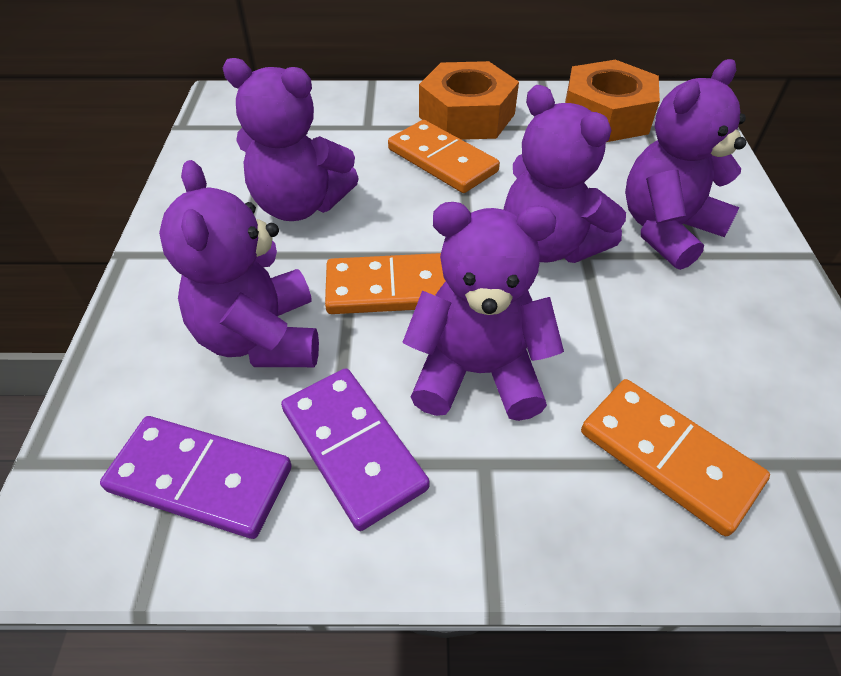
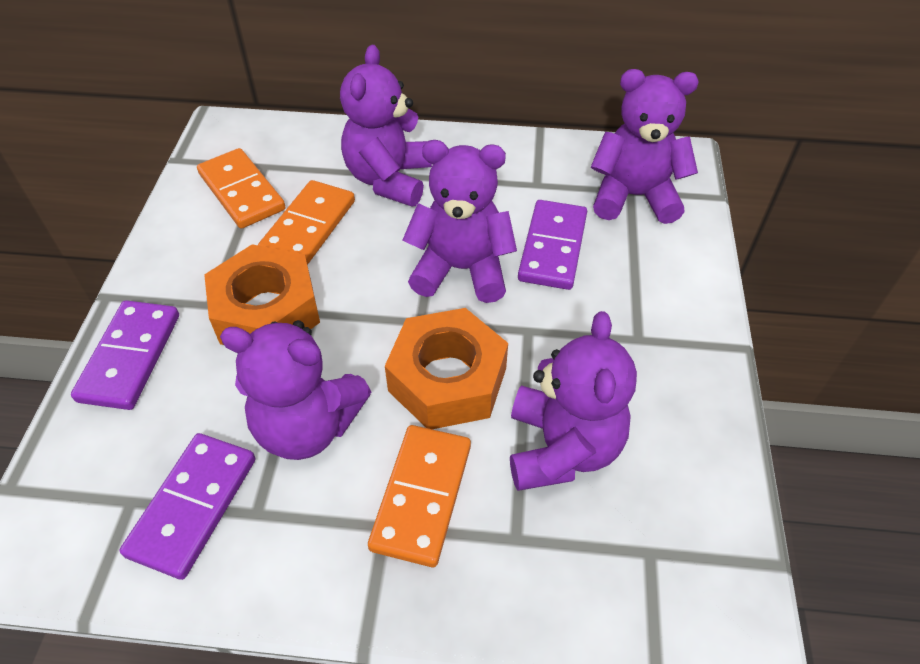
purple domino: [100,416,292,539] [281,368,430,531] = 2 -> [71,300,179,410] [120,433,255,580] [518,200,587,290] = 3

